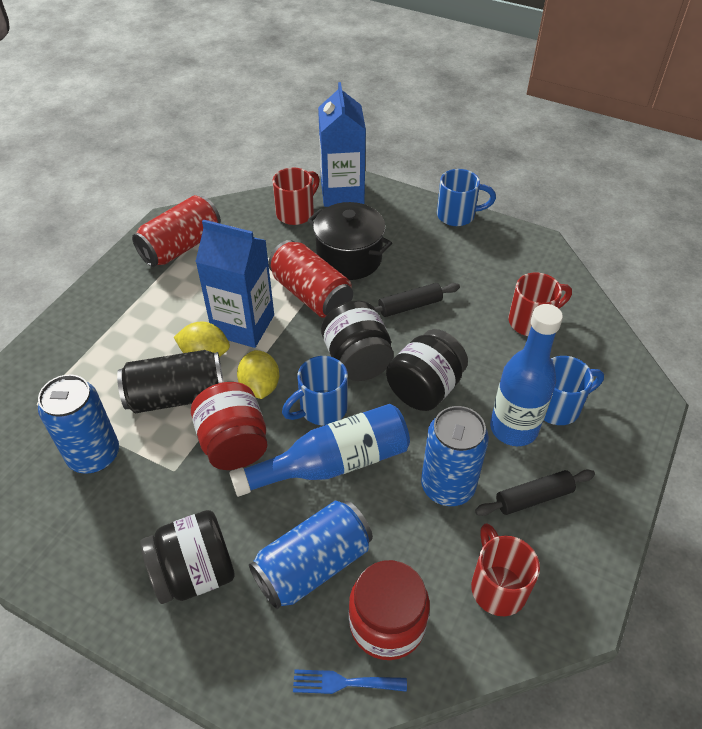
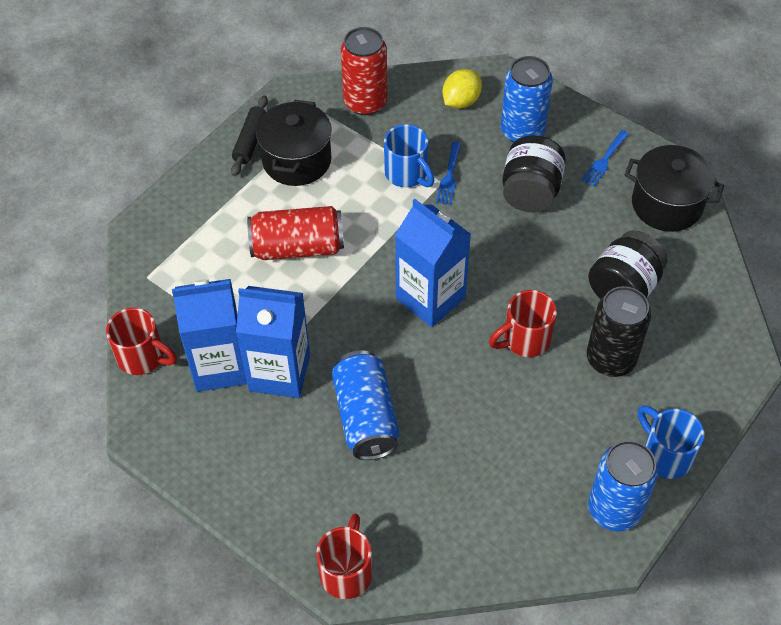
black jar: [140,510,235,604] [321,300,394,381] [386,329,468,411] = 3 -> [502,135,566,212] [588,230,668,299] = 2
black pot: [308,202,392,280] = 1 -> [256,100,332,186] [625,145,724,232] = 2
black rolling pin: [374,283,460,317] [475,469,595,516] = 2 -> [231,95,268,176] = 1
blue bottle: [229,404,410,497] [490,304,563,446] = 2 -> none = 0
blue carton: [195,219,274,348] [318,82,366,207] = 2 -> [172,279,247,392] [236,286,310,398] [395,199,471,327] = 3
blue fork: [293,670,407,694] = 1 -> [436,142,461,205] [581,130,629,187] = 2
blue mug: [282,356,348,425] [437,169,496,226] [544,356,604,425] = 3 -> [384,124,435,188] [638,405,704,479] = 2
red jar: [191,382,268,470] [349,560,430,660] = 2 -> none = 0
yellow lemon: [174,322,230,357] [237,350,279,399] = 2 -> [443,69,482,109] = 1

